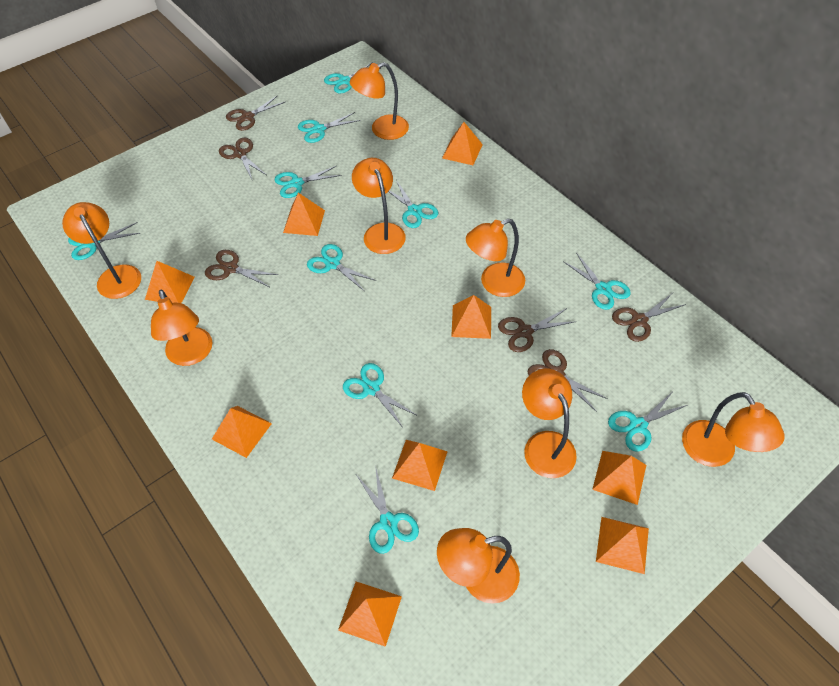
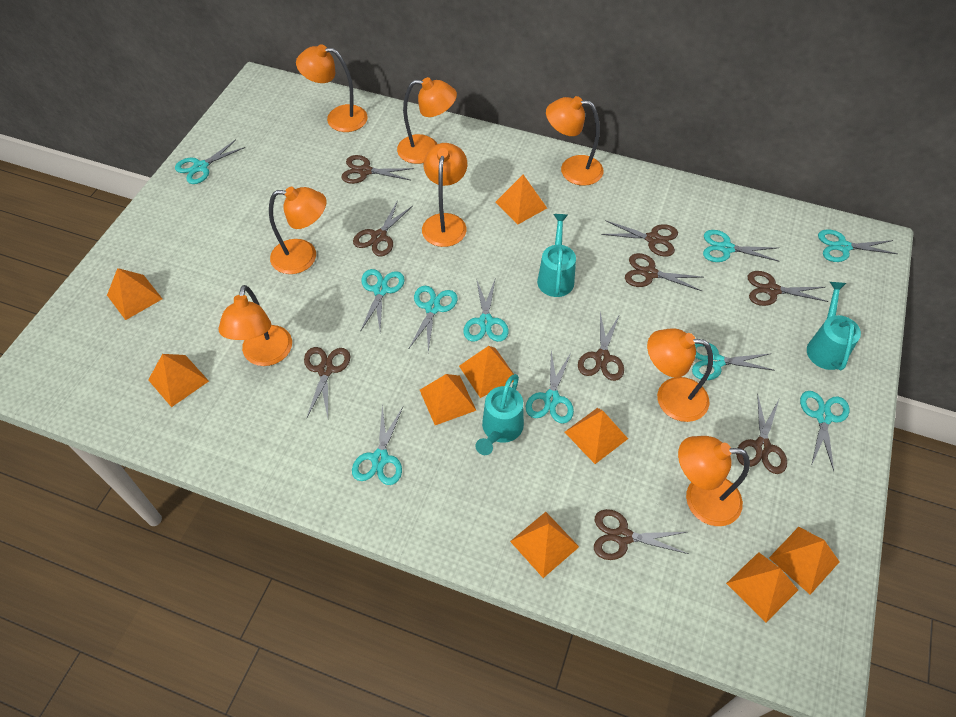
brown scissors: [205,250,278,287] [219,138,266,179] [226,95,285,131] [498,308,576,352] [528,349,608,412] [612,294,686,342] = 6 -> [304,347,350,419] [341,155,414,184] [353,200,413,256] [578,313,624,381] [594,509,689,560] [601,220,678,257] [625,253,702,291] [736,394,787,474] [748,271,829,306] = 9
turquoise watering can: none = 0 -> [476,374,524,455] [537,214,576,297] [807,282,861,370] = 3

